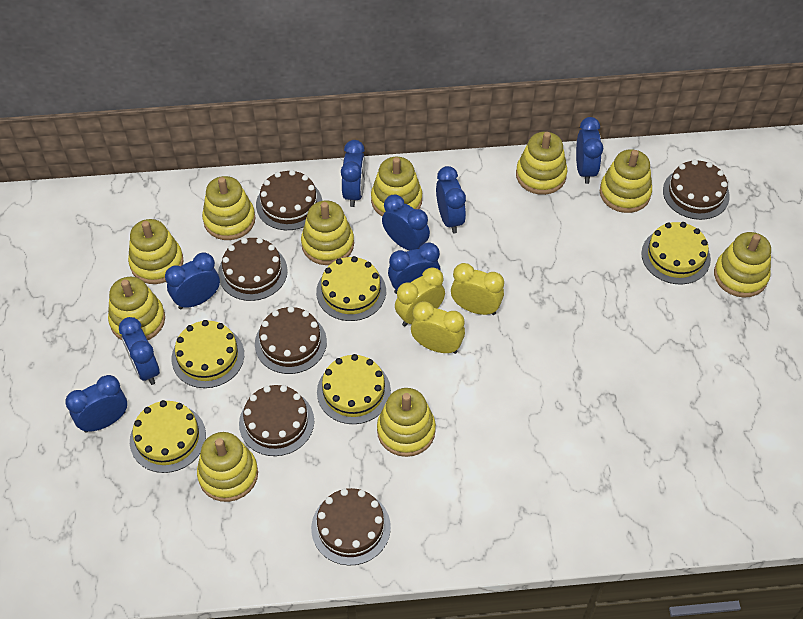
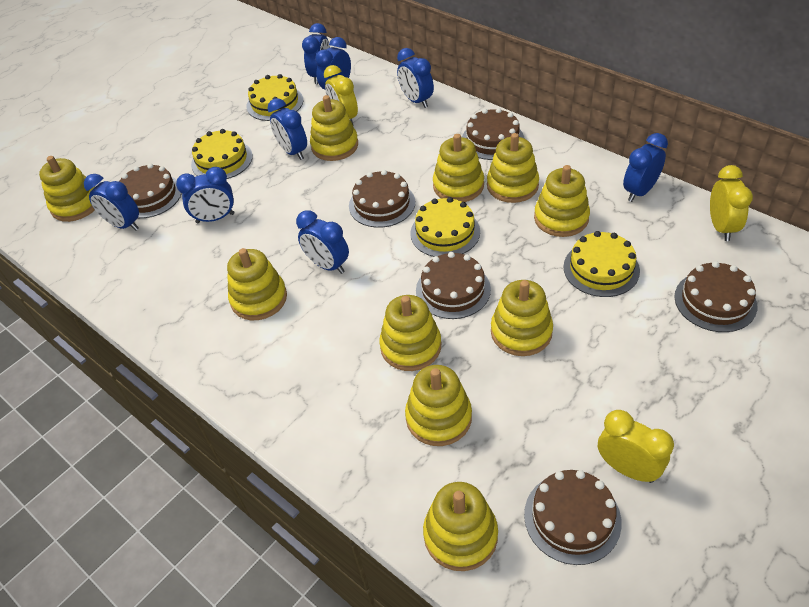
yellow cake: [130,400,206,473] [172,320,244,388] [316,256,386,321] [317,354,391,424] [641,222,711,284] = 5 -> [191,129,253,179] [247,74,303,121] [410,197,480,257] [563,231,640,297] = 4

